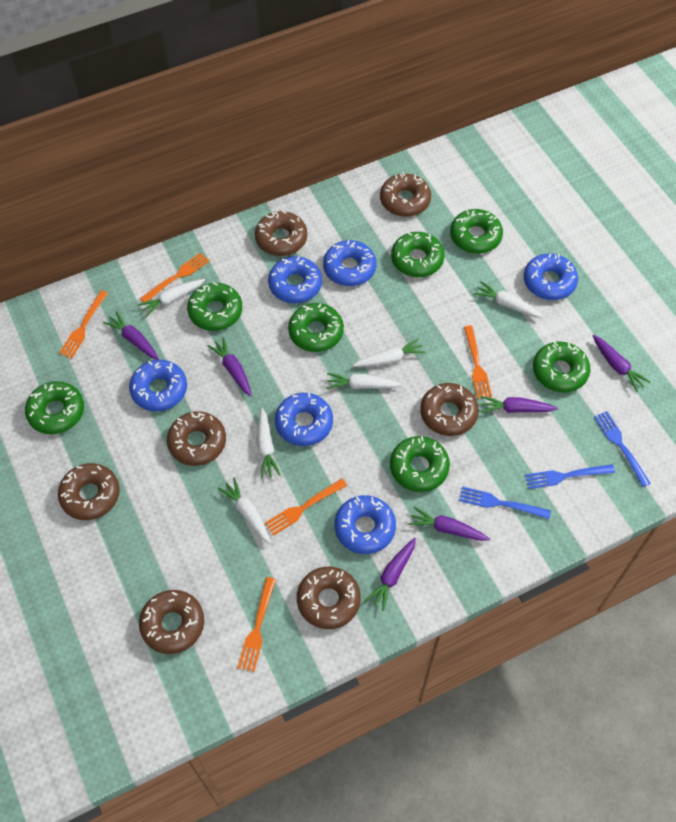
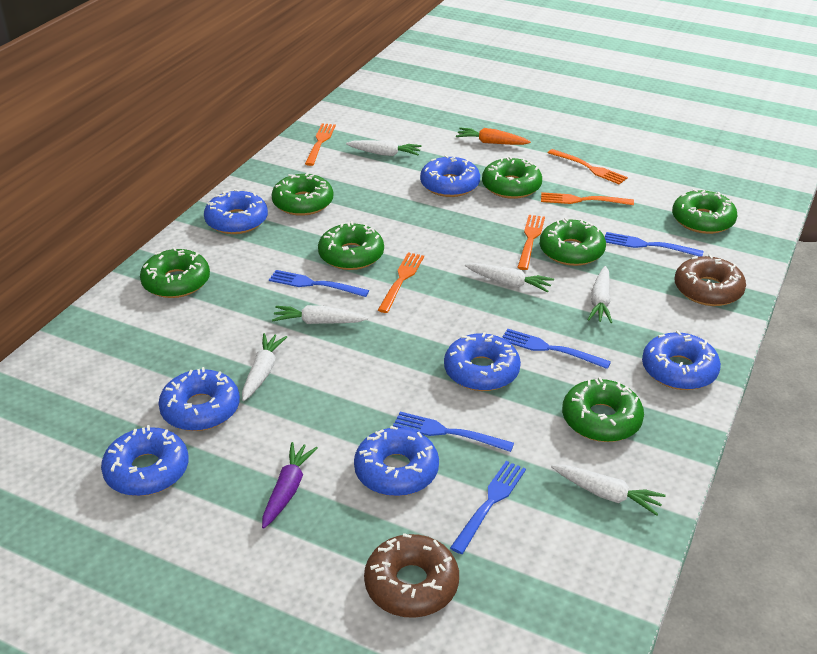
blue donut: [129,360,187,411] [268,256,322,303] [275,393,333,446] [323,240,376,286] [334,495,396,554] [524,253,578,300] = 6 -> [101,425,189,496] [158,367,240,431] [204,189,268,234] [354,426,439,496] [420,155,480,197] [444,332,521,391] [642,330,721,390] = 7
blue fork: [459,486,551,519] [525,464,615,489] [594,411,651,487] = 3 -> [269,270,369,297] [393,412,514,452] [450,461,526,554] [502,329,611,369] [605,232,704,257] = 5
brown donut: [58,463,120,520] [139,590,204,654] [167,411,226,466] [255,211,307,256] [297,567,361,629] [380,172,431,217] [420,383,479,436] = 7 -> [364,533,459,618] [675,254,746,306] = 2
orange carrot: none = 0 -> [456,128,531,145] = 1
purple carrot: [103,311,159,360] [207,337,252,397] [365,538,416,611] [408,507,490,541] [481,396,558,413] [593,335,651,392] = 6 -> [262,442,318,529] = 1

